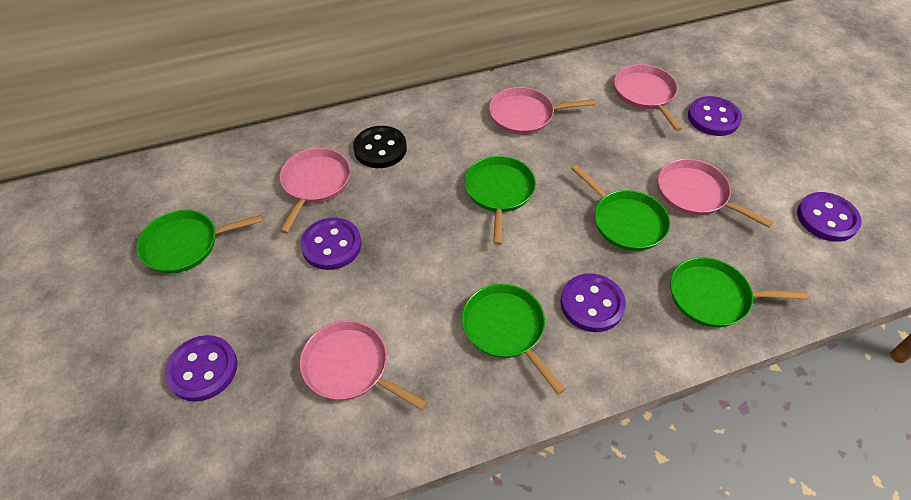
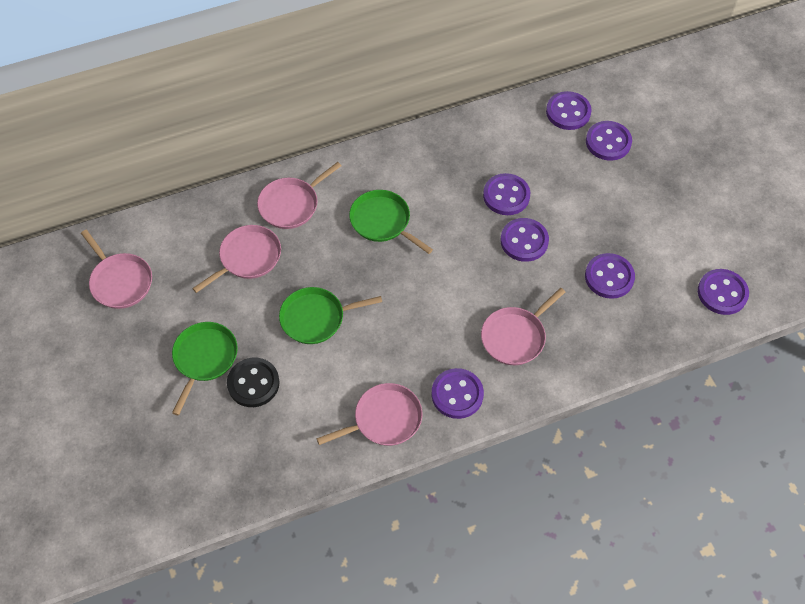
green pan: [137,210,263,273] [462,284,566,395] [465,156,536,245] [571,165,670,251] [670,257,809,327] = 5 -> [172,322,238,416] [279,287,382,344] [349,190,433,254] = 3
purple button: [165,335,237,402] [301,217,362,270] [560,273,626,332] [688,96,742,136] [797,192,862,242] = 5 -> [432,368,484,419] [483,173,530,215] [500,218,549,262] [546,91,592,130] [585,253,635,299] [586,121,632,161] [698,269,749,315] = 7

